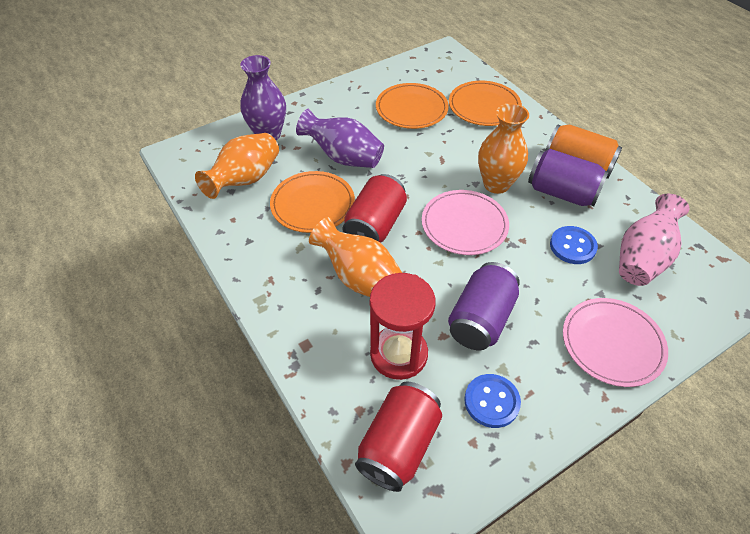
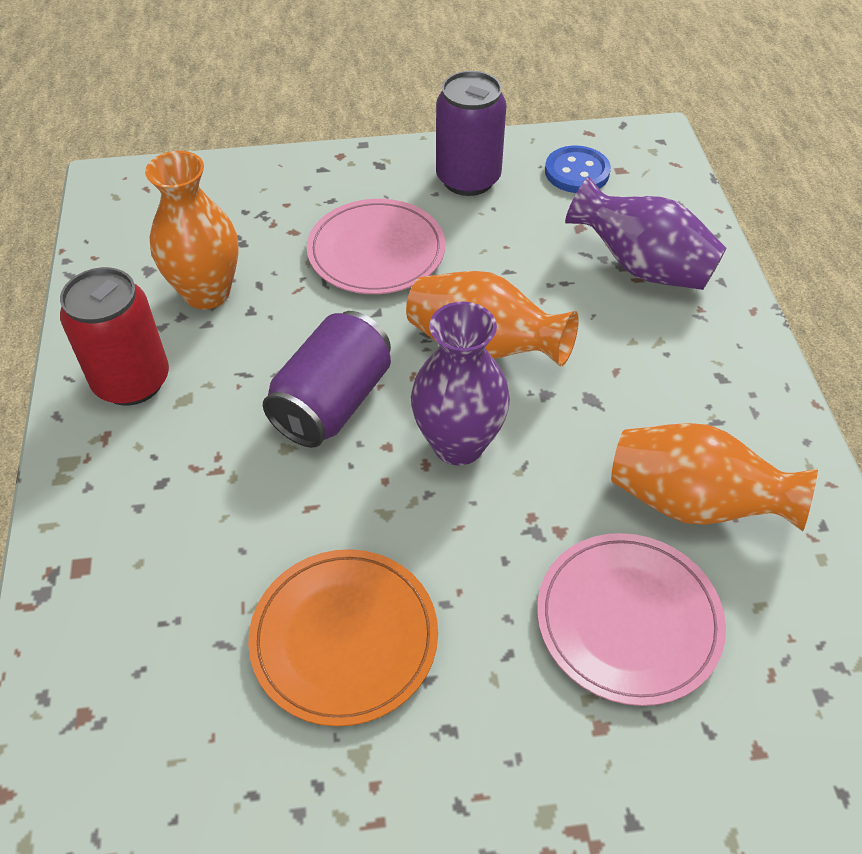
blue button: [464,374,521,428] [550,226,598,264] = 2 -> [545,146,611,193] = 1
orange can: [545,124,622,179] = 1 -> none = 0
orange plate: [270,171,355,233] [376,83,449,129] [449,81,522,126] = 3 -> [248,549,438,726] = 1
pink vase: [619,193,689,286] = 1 -> none = 0
red can: [342,174,407,243] [355,382,442,492] = 2 -> [60,267,169,406] = 1
red hourglass: [370,273,435,380] = 1 -> none = 0

